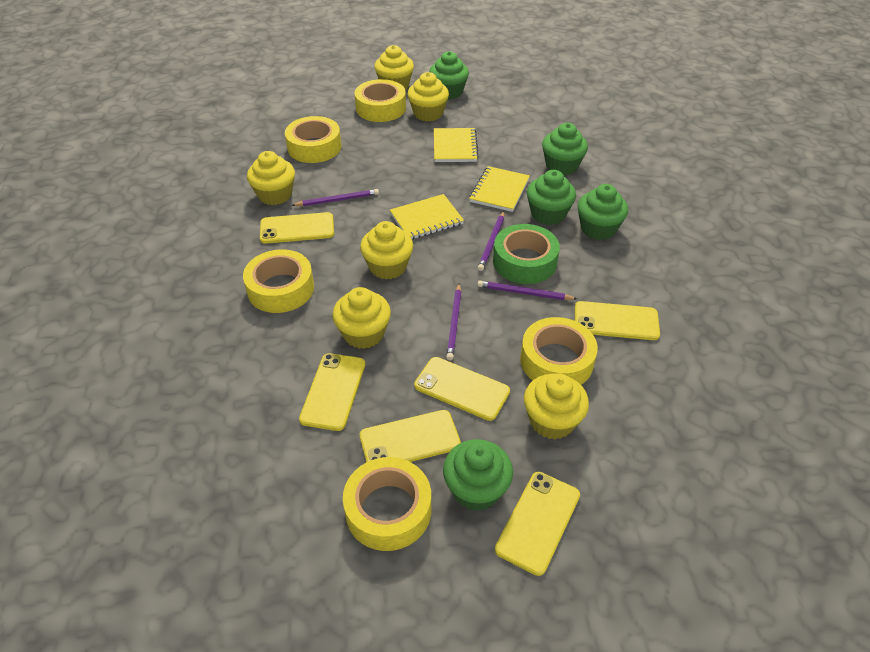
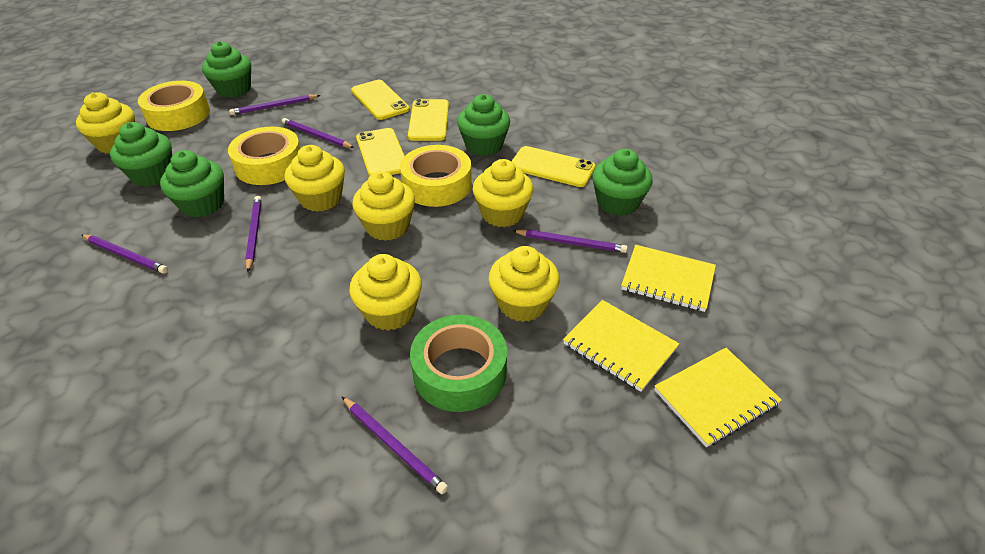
purple pencil: [291,189,379,206] [446,283,461,360] [477,280,577,300] [478,211,505,271] = 4 -> [82,234,168,274] [229,95,320,115] [245,196,262,272] [282,118,354,148] [342,397,448,494] [512,229,628,253] = 6
yellow phone: [260,212,334,244] [299,353,365,431] [360,410,461,462] [414,357,510,421] [495,472,580,576] [575,301,660,340] = 6 -> [351,80,410,120] [356,128,405,177] [408,99,449,141] [512,146,595,187] = 4
yellow tape: [243,249,314,313] [285,116,341,163] [343,457,431,551] [355,79,406,122] [520,317,598,385] = 5 -> [138,81,210,131] [228,127,301,185] [400,145,472,207] = 3

